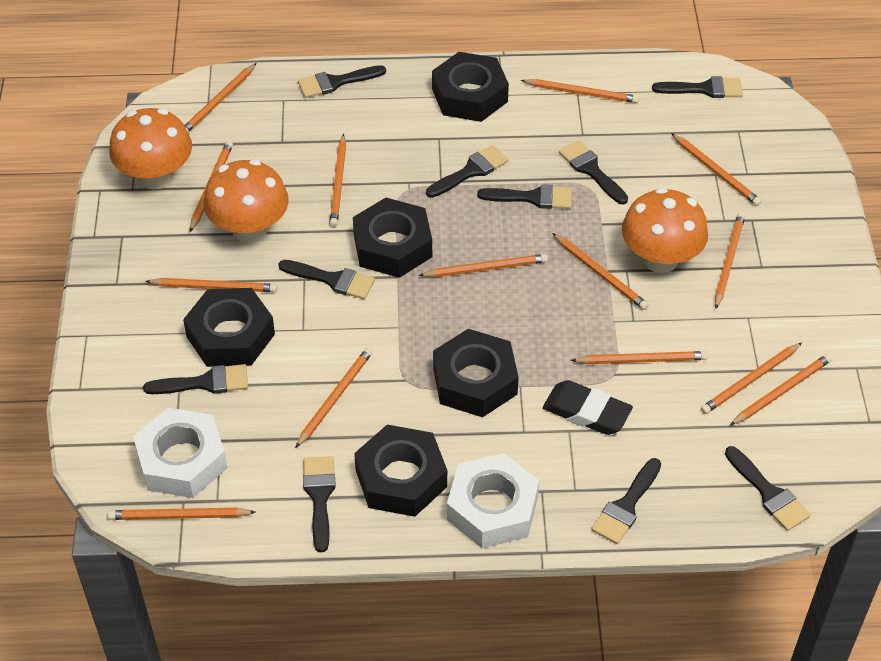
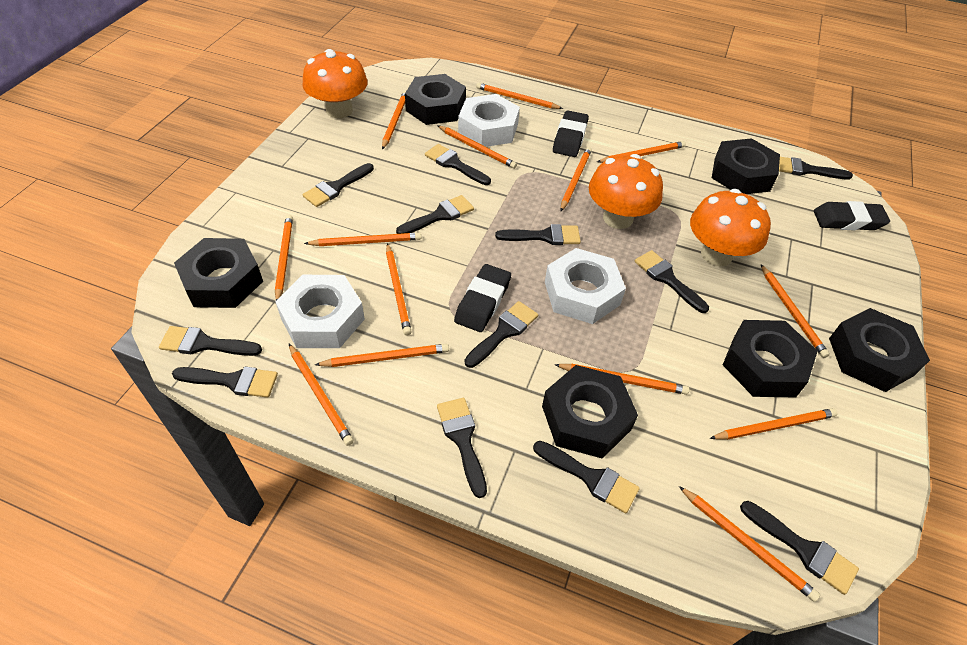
black brush: [143,364,248,394] [278,260,375,299] [298,65,386,98] [303,456,336,553] [426,145,509,198] [477,184,572,209] [559,140,628,204] [591,458,661,544] [652,76,743,98] [725,446,810,531] = 10 -> [159,326,262,356] [172,367,278,398] [303,163,374,207] [396,195,474,234] [425,144,491,185] [437,398,487,498] [464,301,538,368] [495,224,581,245] [533,441,640,513] [635,250,709,313] [740,501,859,595] [779,157,853,180] = 12
black eraser: [543,380,633,435] = 1 -> [454,264,511,332] [553,110,589,157] [814,201,890,230] = 3
black nut: [183,288,275,367] [353,198,432,278] [354,425,447,517] [432,52,509,122] [433,329,519,417] = 5 -> [174,238,263,308] [405,74,466,125] [542,365,638,459] [712,138,780,194] [723,320,818,398] [829,308,930,392] = 6
white nut: [133,408,227,498] [447,453,539,548] = 2 -> [276,275,365,348] [458,94,520,147] [545,248,626,324] = 3

